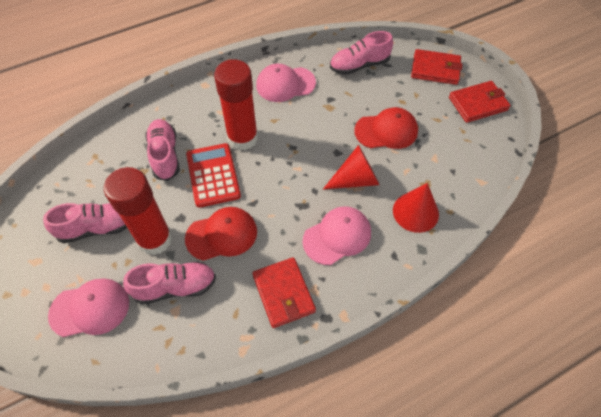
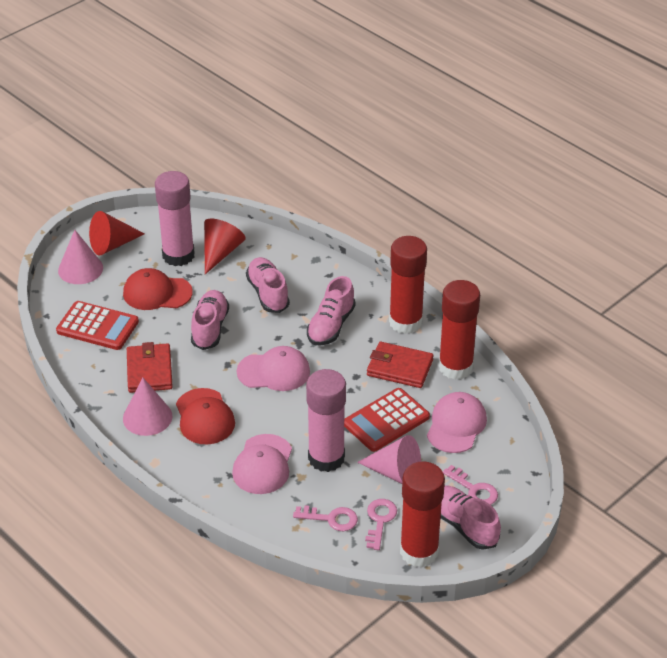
pink cone: none = 0 -> [58,230,103,284] [123,378,172,436] [357,435,421,484] = 3
pink glue stick: none = 0 -> [155,171,195,266] [306,369,346,472] = 2
pink key: none = 0 -> [293,505,358,531] [365,499,397,550] [443,465,498,505] = 3
red calculator: [186,143,241,208] = 1 -> [56,301,139,350] [344,388,430,452] = 2
red glue stick: [104,167,172,255] [214,59,258,151] = 2 -> [389,236,427,334] [400,461,445,567] [438,280,480,380] = 3
red wallet: [252,257,316,328] [411,49,463,85] [449,81,511,123] = 3 -> [127,342,173,393] [367,342,433,388] = 2

